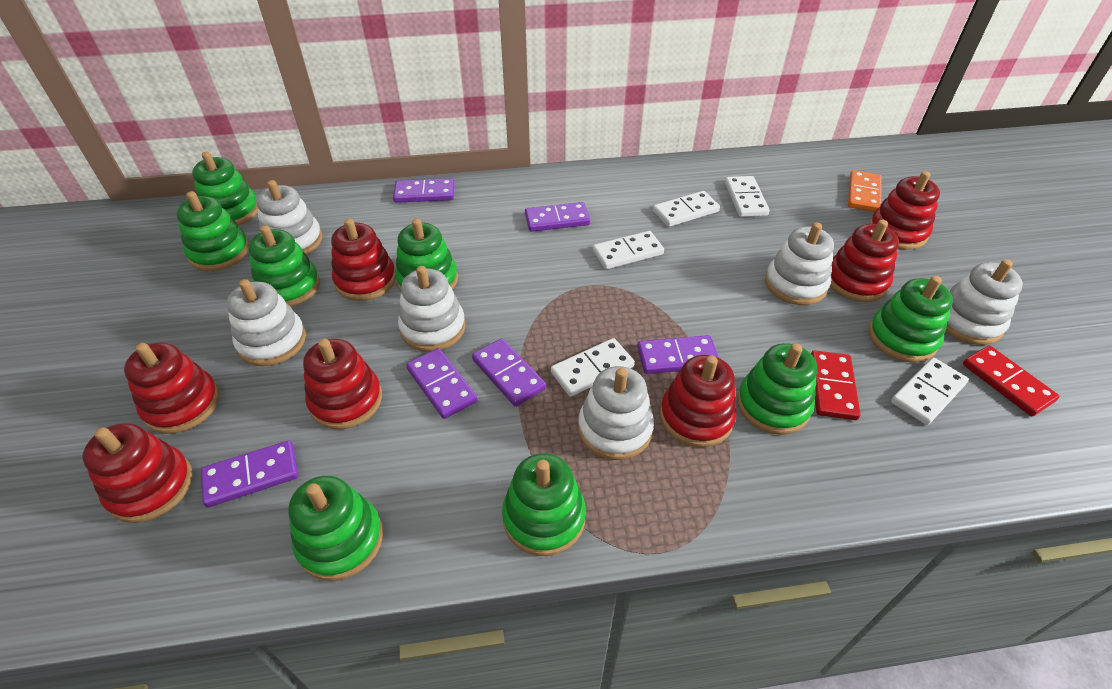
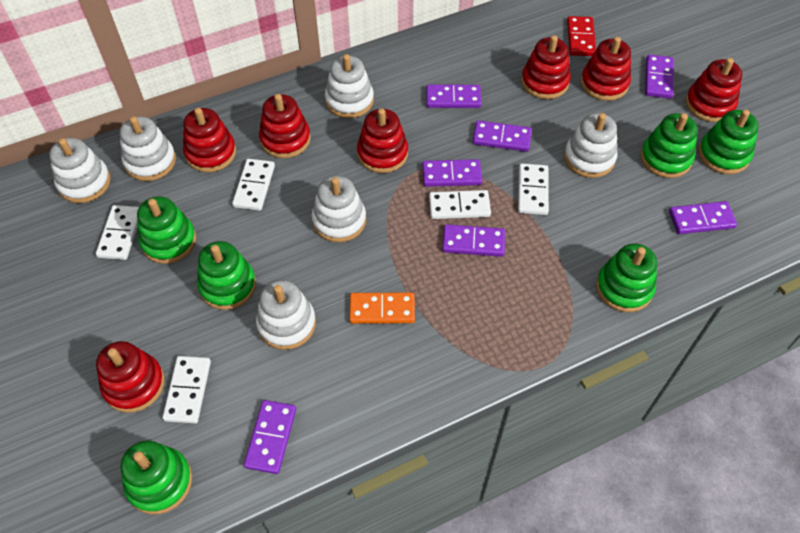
green stacking toy: [176,191,249,271] [192,152,258,226] [248,225,320,307] [288,476,383,581] [395,218,458,291] [502,453,586,556] [737,343,817,435] [868,276,953,363] = 8 -> [120,441,192,515] [137,197,196,264] [197,241,256,310] [596,244,657,312] [640,113,698,178] [698,109,759,174] = 6
purple domino: [201,440,298,508] [393,178,455,203] [406,348,478,419] [472,338,546,407] [525,202,590,232] [637,335,719,374] = 6 -> [244,400,296,474] [422,159,482,187] [426,84,482,108] [442,224,505,257] [473,120,532,152] [645,54,674,99] [669,201,737,234] = 7
red domino: [811,350,861,420] [963,345,1060,416] = 2 -> [567,16,596,56] = 1

